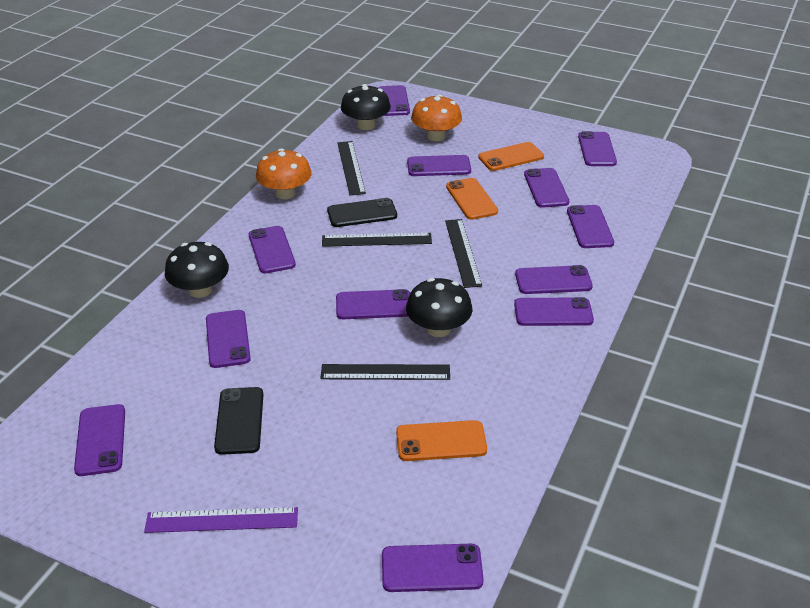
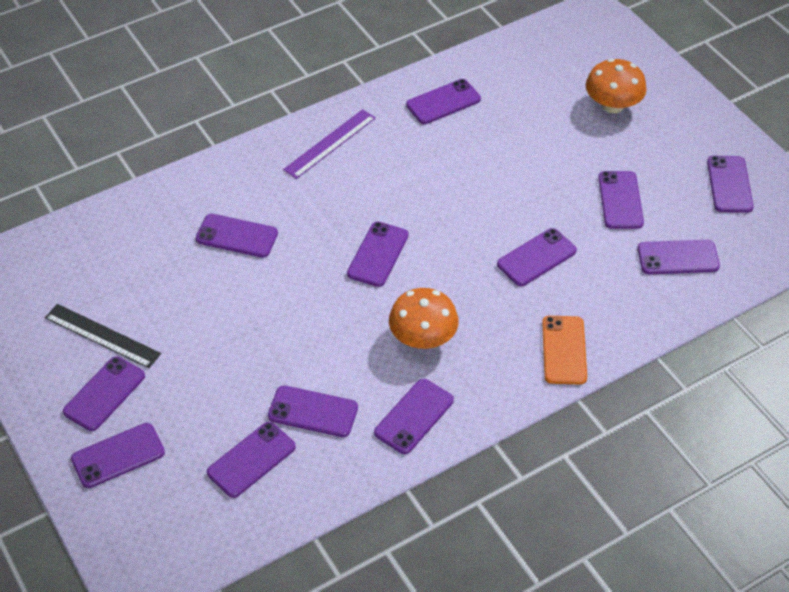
black mushroom: [165,242,229,298] [341,84,391,130] [406,278,472,337] = 3 -> none = 0
black phone: [214,387,263,455] [327,198,397,227] = 2 -> none = 0
black ruler: [320,364,450,380] [322,233,432,247] [337,141,366,195] [445,219,482,288] = 4 -> [45,304,161,368] = 1
orange phone: [396,420,487,461] [446,178,498,220] [478,142,544,171] = 3 -> [542,316,587,384] = 1

